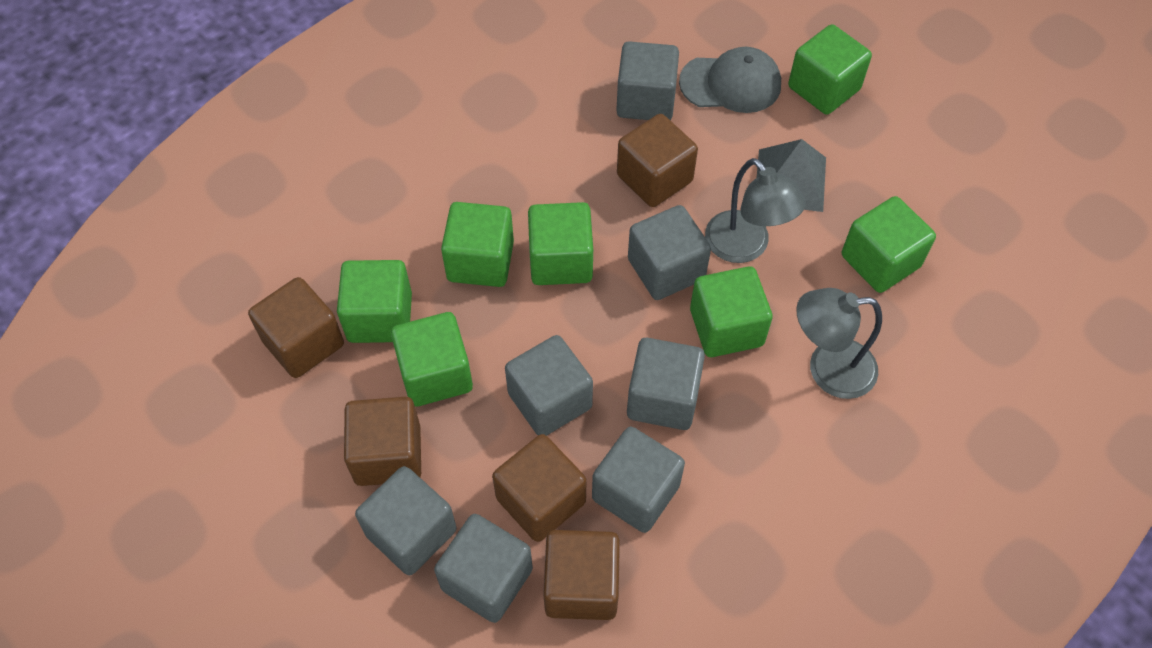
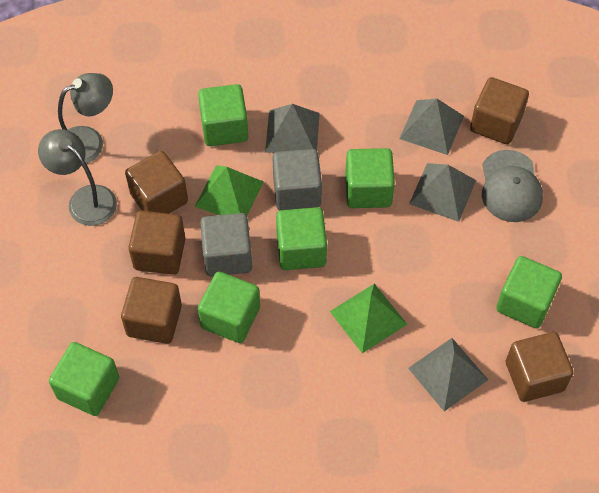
green cube: [337,260,412,343] [391,312,473,407] [441,202,514,287] [528,202,593,285] [690,266,773,357] [788,24,872,115] [842,196,936,293] = 7 -> [49,342,119,416] [198,84,248,146] [198,272,260,343] [276,207,327,270] [345,148,395,208] [496,256,562,328] = 6
green pyramid: none = 0 -> [195,165,264,215] [330,283,407,353] = 2
grey cube: [355,466,456,575] [434,514,533,623] [505,335,593,436] [592,427,685,533] [616,41,679,120] [627,338,705,430] [628,205,711,300] = 7 -> [200,213,252,277] [273,149,322,211] = 2
grey pyramid: [757,139,826,212] = 1 -> [265,104,320,153] [399,98,464,155] [408,338,488,411] [409,163,476,222] = 4

